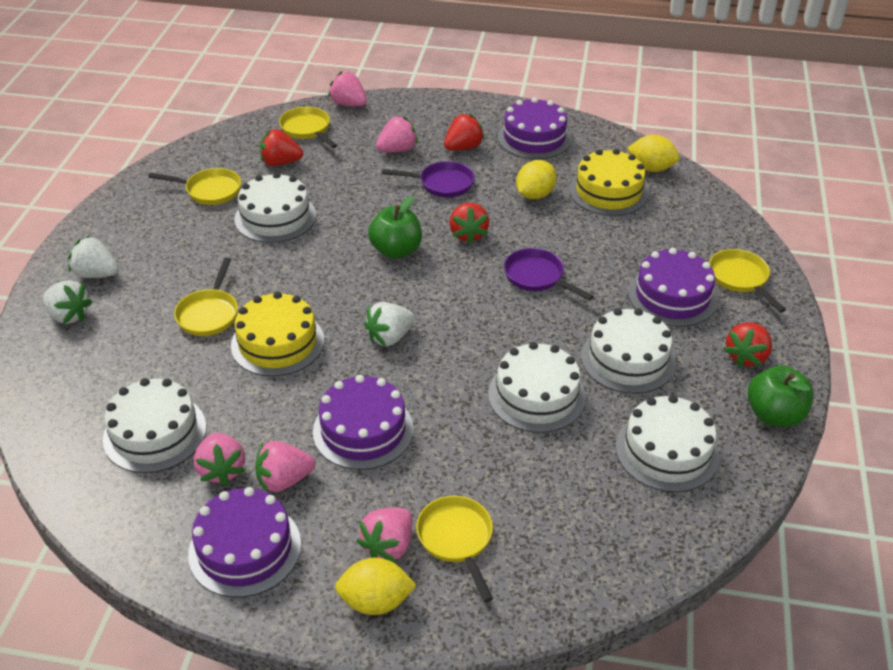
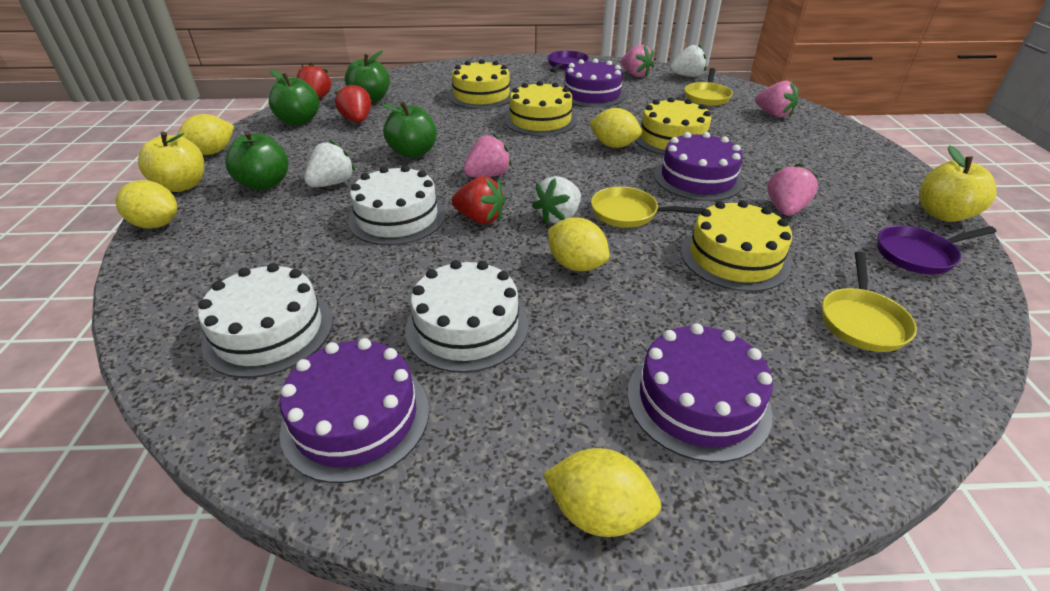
green apple: [368,196,422,259] [747,365,814,427] = 2 -> [225,131,289,190] [269,69,319,125] [345,51,390,103] [382,102,437,158] = 4
pink strawberry: [194,433,246,486] [255,441,315,493] [328,71,367,106] [357,508,412,563] [376,116,418,152] = 5 -> [463,133,512,178] [621,45,654,77] [755,81,799,118] [767,163,818,216] = 4
red strawberry: [260,129,303,166] [444,113,485,151] [449,203,489,244] [724,322,772,367] = 4 -> [297,63,332,99] [335,82,371,123] [451,176,506,224] = 3
white cake: [103,378,206,473] [234,172,316,243] [488,342,586,433] [581,308,676,394] [616,395,719,492] = 5 -> [198,263,333,378] [348,165,446,245] [405,260,528,373] = 3
yellow apple: none = 0 -> [138,132,204,192] [920,145,997,222] = 2
yellow cake: [231,292,324,376] [569,149,648,216] = 2 -> [448,59,512,109] [504,81,577,136] [635,97,711,155] [681,200,792,292] = 4
yellow lemon: [335,558,417,615] [516,160,557,199] [627,135,680,172] = 3 -> [115,180,177,229] [178,114,234,155] [543,448,661,537] [548,218,609,271] [589,108,642,148] = 5
yellow pan: [148,168,241,205] [174,258,238,336] [279,107,337,148] [416,496,493,602] [709,249,786,313] = 5 -> [591,187,706,228] [684,68,733,106] [822,251,917,352] = 3

